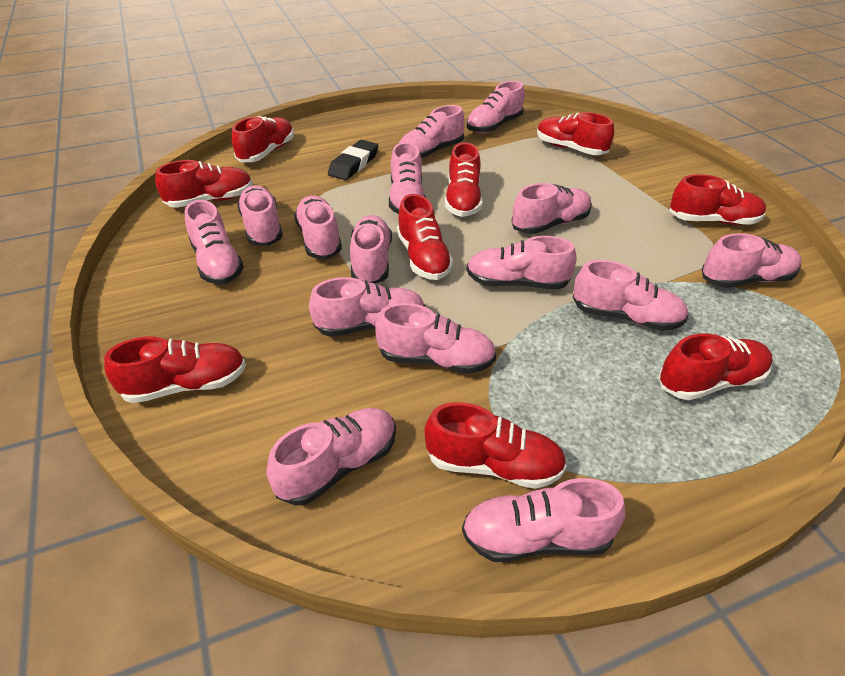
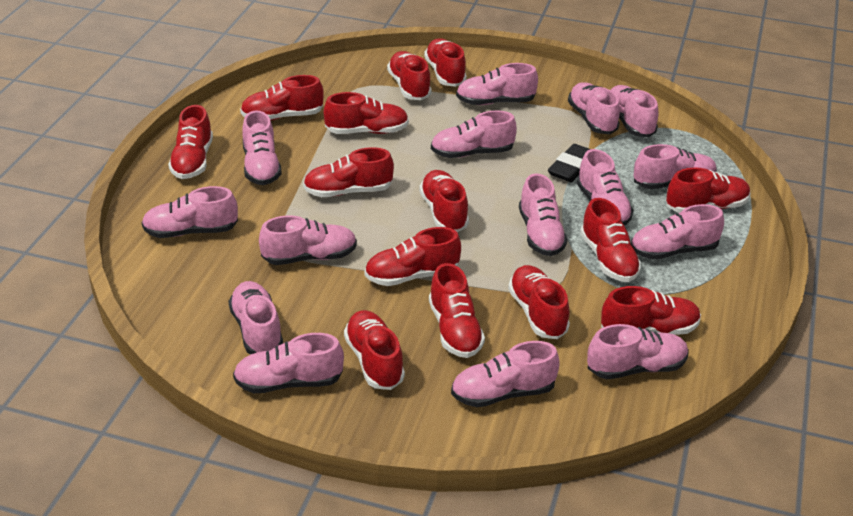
red shoe: [104,336,246,403] [155,160,253,208] [232,116,294,162] [397,194,453,280] [424,402,567,489] [445,142,483,217] [537,112,614,155] [659,334,772,400] [669,174,766,225] = 9 -> [168,105,213,179] [240,75,324,121] [303,147,394,197] [324,92,409,134] [344,310,405,390] [365,227,461,286] [387,51,432,100] [419,170,469,232] [424,38,467,87] [429,263,485,358] [508,265,570,339] [580,198,641,282] [601,286,701,335] [666,168,750,213] = 14

